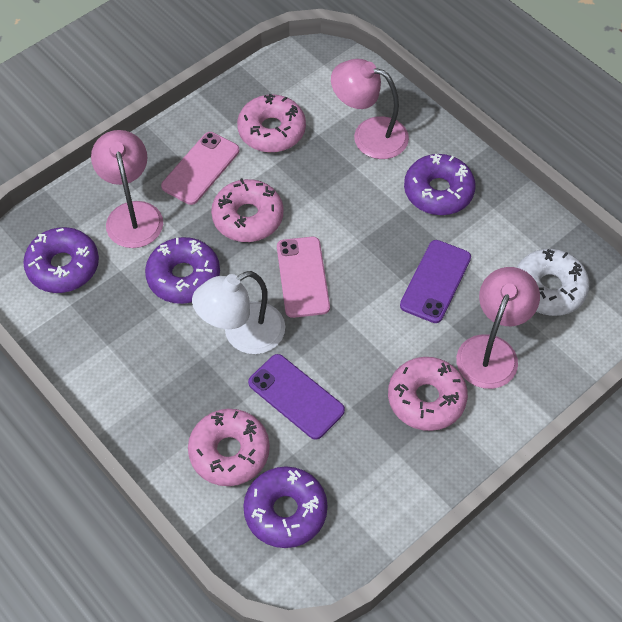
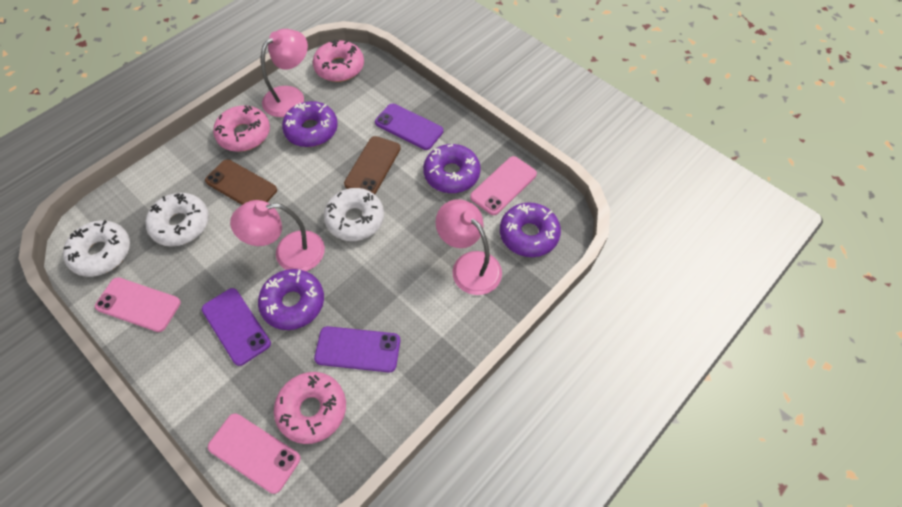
brown phone: none = 0 -> [205,159,277,205] [344,136,401,194] = 2
pink donut: [188,409,270,486] [211,178,284,242] [237,94,306,152] [388,357,468,431] = 4 -> [213,105,270,152] [274,372,346,444] [313,39,364,82] = 3
pink phone: [161,132,239,205] [277,237,330,318] = 2 -> [95,277,181,332] [208,413,301,494] [470,156,537,215] = 3
purple phone: [248,354,345,440] [400,240,471,323] = 2 -> [202,288,271,366] [314,326,400,372] [375,103,443,150] = 3
white donut: [517,249,590,316] = 1 -> [63,220,130,277] [145,193,209,247] [324,188,384,241] = 3
white lamp: [192,271,285,354] = 1 -> none = 0

